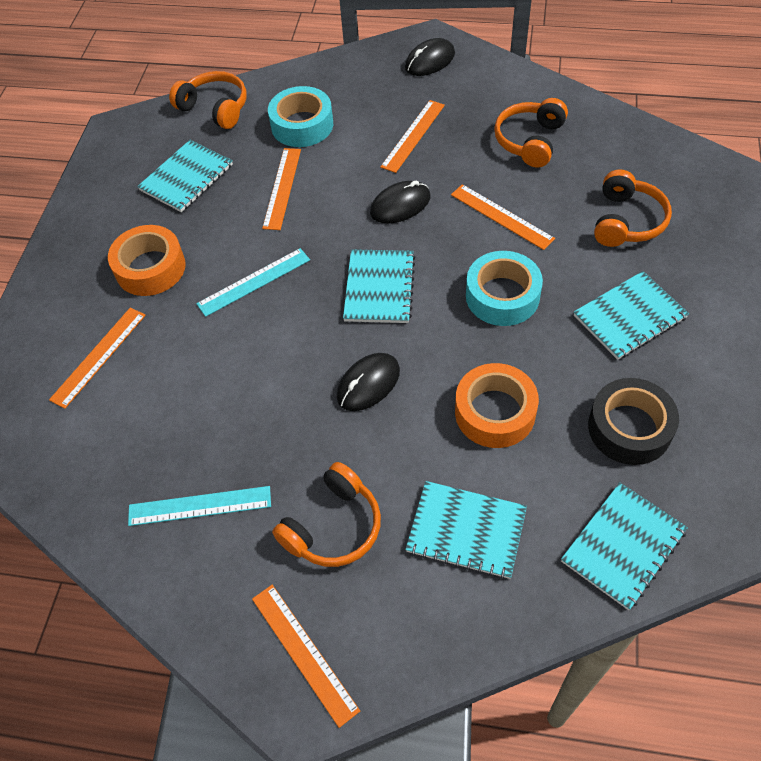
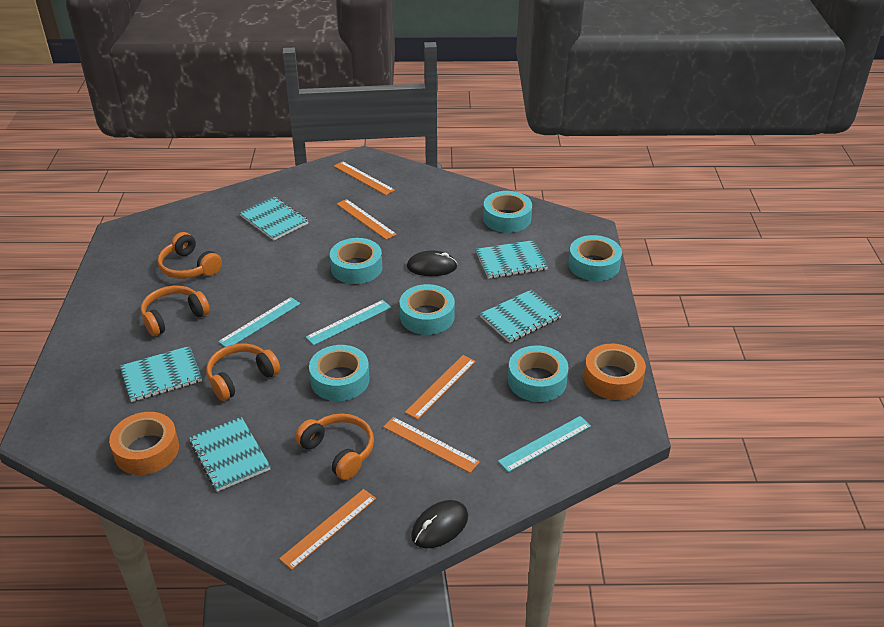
black mouse: [337,353,400,411] [370,181,430,224] [405,38,455,76] = 3 -> [407,250,457,276] [411,500,468,548] = 2
black tape: [588,378,679,465] = 1 -> none = 0
turquoise ruler: [128,486,271,526] [196,248,310,317] = 2 -> [218,297,300,347] [306,300,391,345] [498,416,591,472] = 3
turquoise tape: [268,86,333,147] [466,251,543,326] = 2 -> [309,345,370,401] [330,238,382,284] [400,284,455,335] [483,191,532,233] [508,345,569,402] [568,235,622,281] = 6

